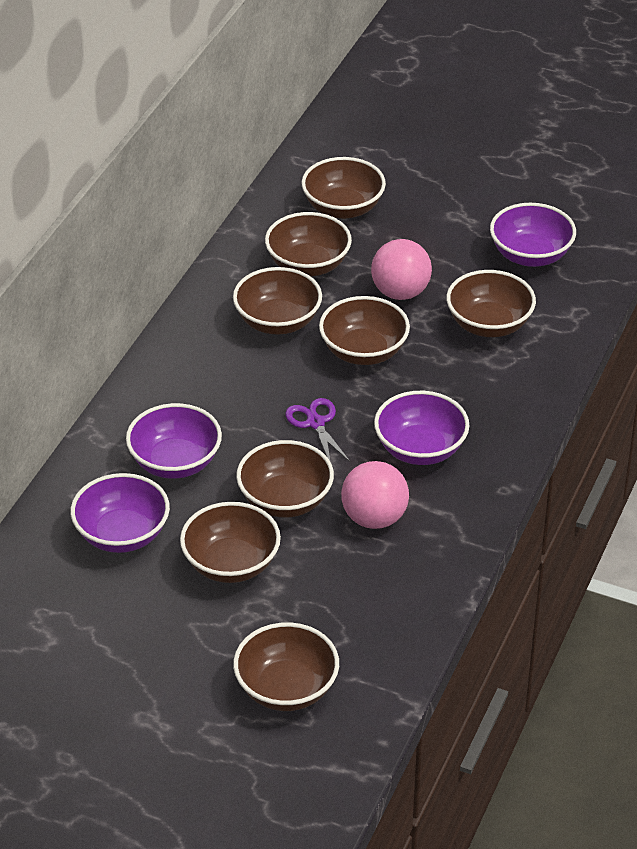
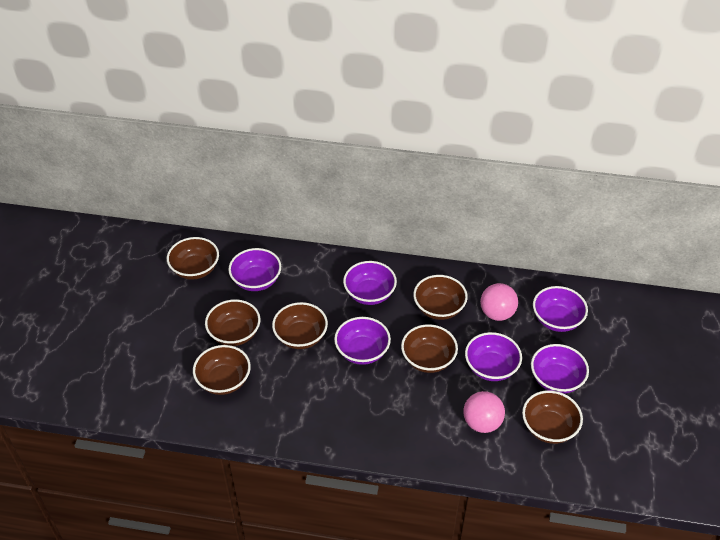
brown bowl: [180,502,281,583] [233,267,322,335] [233,622,339,711] [236,440,334,518] [265,212,352,276] [301,157,386,219] [319,296,410,365] [446,270,536,337] = 8 -> [167,237,219,280] [193,345,251,395] [205,299,260,346] [272,302,328,349] [401,324,458,373] [413,275,468,320] [522,390,583,444] = 7
purple bowl: [71,473,170,553] [126,403,222,479] [374,391,469,465] [490,203,576,267] = 4 -> [228,248,281,291] [334,317,391,365] [343,261,397,305] [465,332,522,381] [531,344,589,394] [533,286,588,332] = 6
purple scissors: [285,398,351,463] = 1 -> none = 0

